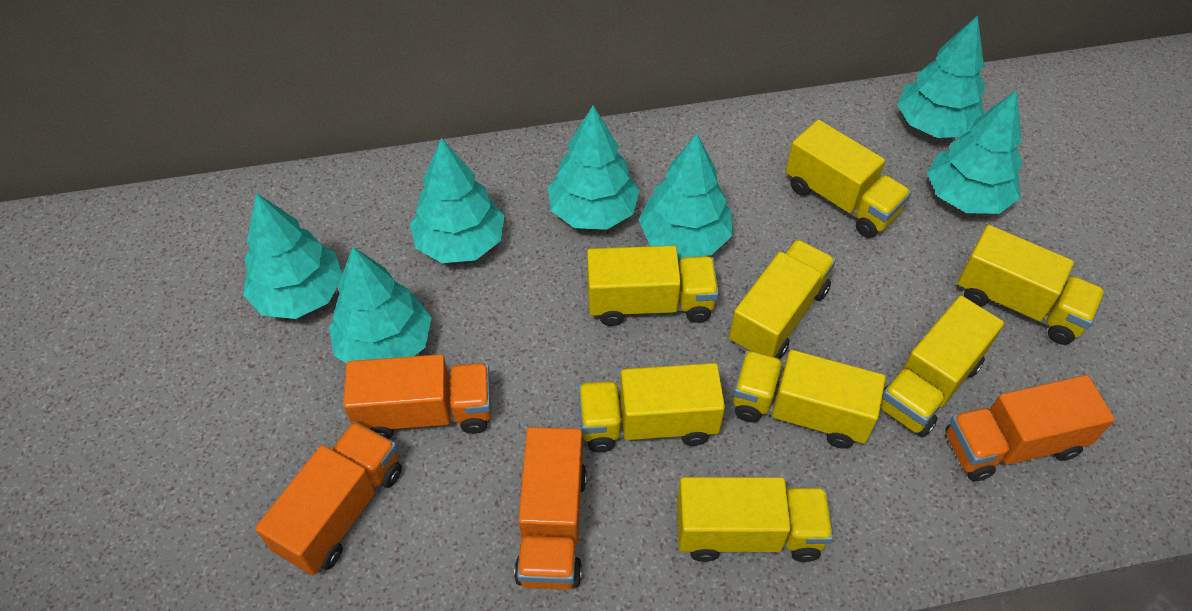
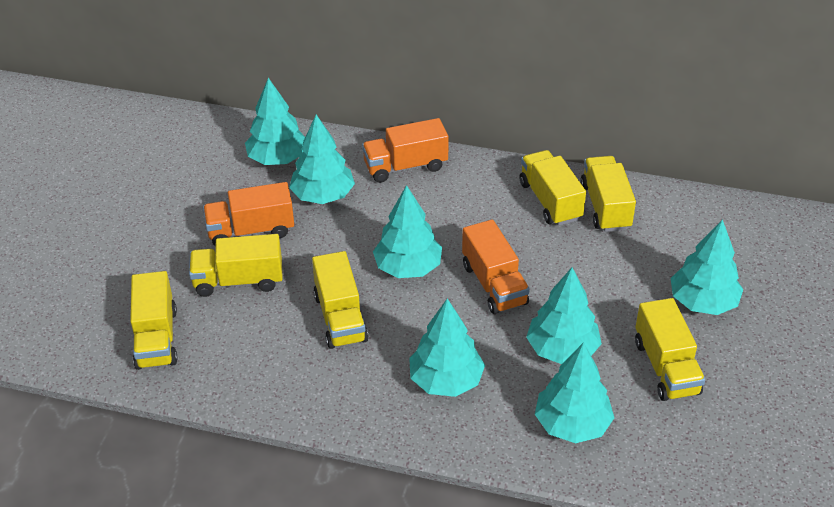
orange truck: [255,421,402,575] [344,354,491,439] [514,427,587,590] [945,375,1115,482] = 4 -> [203,182,294,246] [362,118,449,183] [462,219,530,314] = 3
yellow truck: [579,363,725,453] [587,246,719,326] [677,477,833,562] [729,239,836,359] [733,350,886,449] [786,120,911,238] [880,295,1004,438] [957,225,1105,345] = 8 -> [130,271,178,370] [189,234,283,297] [312,251,368,349] [520,150,586,226] [580,156,636,232] [635,298,705,401] = 6

